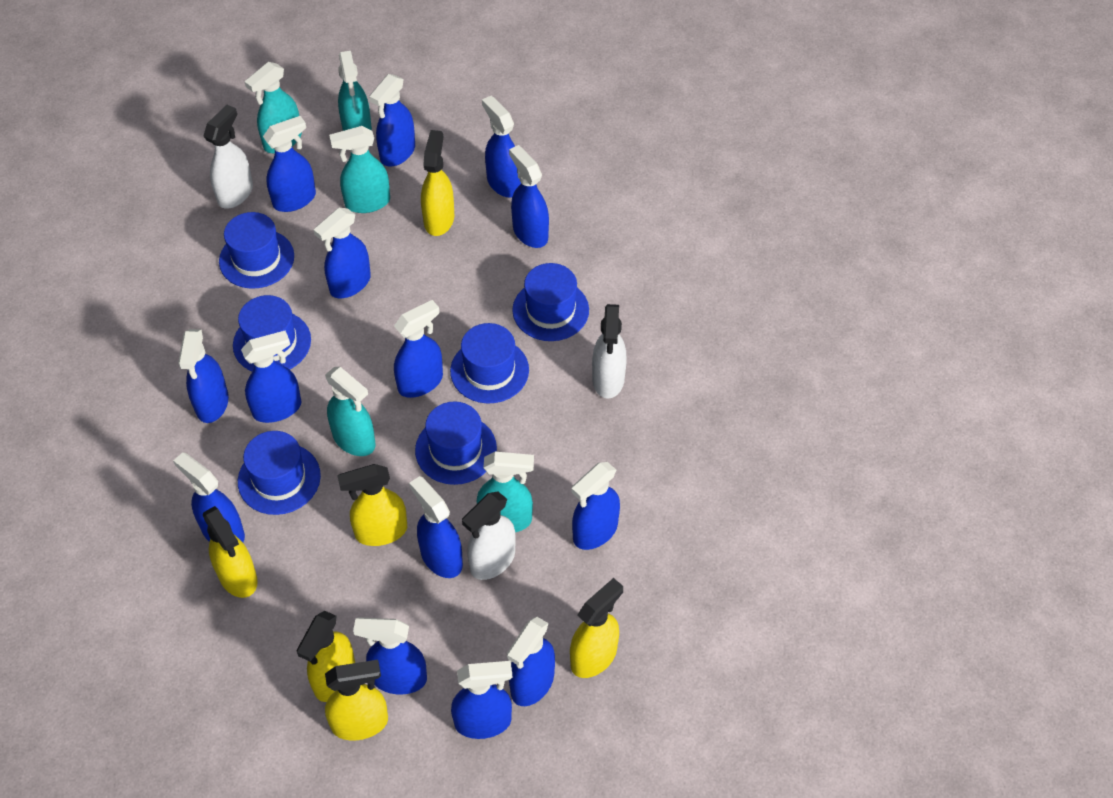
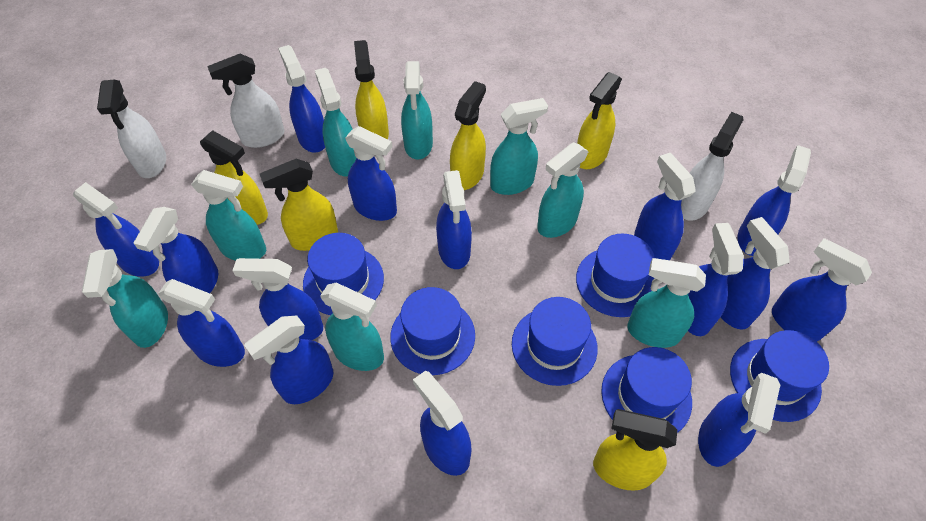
blue spray bottle: [173,452,245,542] [178,329,229,423] [241,331,301,423] [263,116,316,212] [313,208,371,298] [353,617,427,694] [369,74,415,166] [394,300,443,398] [409,476,463,578] [451,661,512,739] [482,96,521,198] [507,617,555,706] [509,145,549,248] [572,462,620,550] = 14 -> [73,182,159,277] [134,207,218,293] [158,279,245,367] [232,258,323,340] [244,316,333,404] [278,45,325,153] [345,126,397,221] [413,371,472,476] [436,170,472,269] [634,153,696,260] [688,223,744,336] [698,373,780,467] [721,217,790,330] [738,145,811,256] [772,238,872,342] = 15
turquoise spray bottle: [244,62,302,153] [325,367,375,456] [329,126,390,213] [338,51,372,131] [477,452,534,532] = 5 -> [82,249,168,348] [191,170,266,261] [315,68,356,177] [320,283,384,371] [401,61,433,159] [490,98,548,195] [537,142,589,238] [627,258,706,348] = 8

